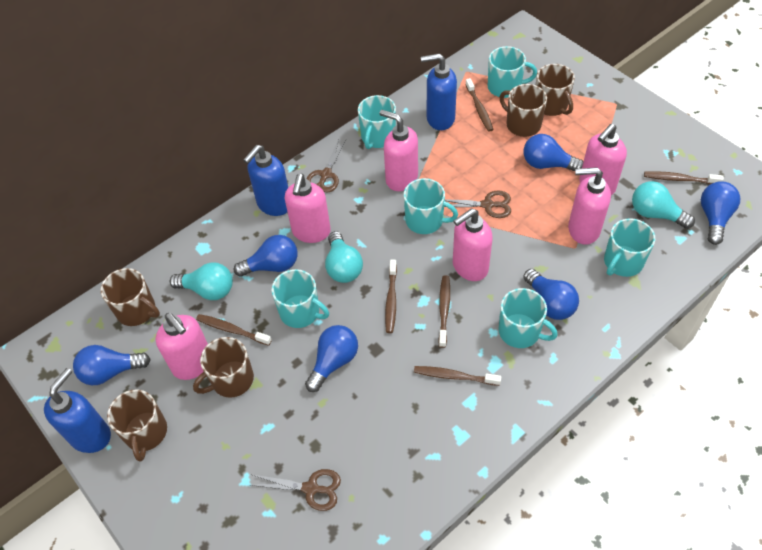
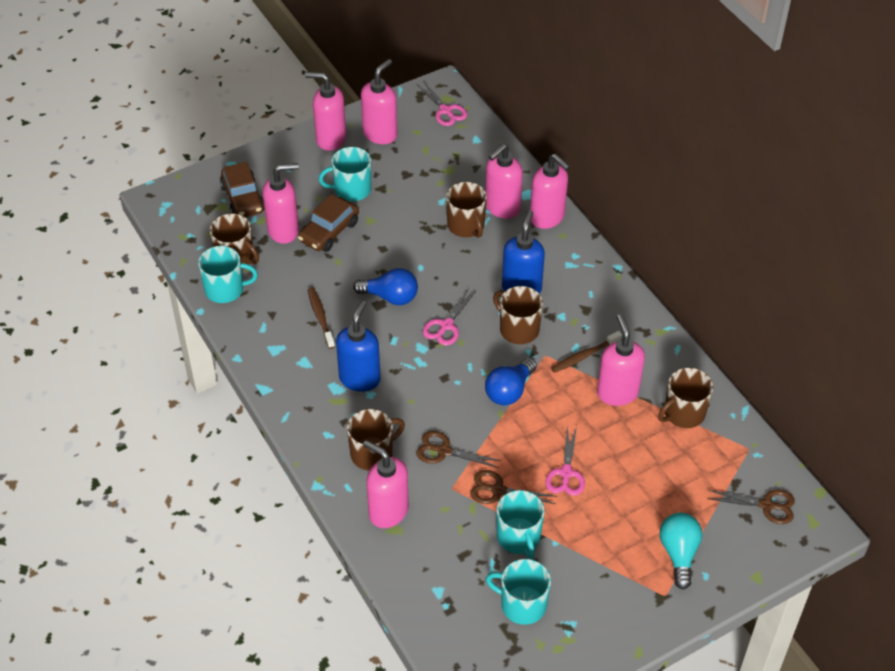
blue light bulb: [73,345,151,385] [234,235,298,277] [305,325,358,392] [523,269,579,320] [524,134,583,171] [701,181,740,245] = 6 -> [353,268,418,305] [485,358,537,405] = 2
blue soap dispenser: [44,368,111,453] [243,145,288,216] [421,53,457,130] = 3 -> [336,300,381,392] [502,210,545,294] = 2
brown car: none = 0 -> [220,162,265,217] [298,194,359,252] = 2
brown toothbrush: [196,314,272,346] [385,260,397,333] [414,366,501,386] [438,275,450,348] [465,78,494,132] [644,171,724,184] = 6 -> [308,287,335,349] [551,331,622,373] = 2
pink scissors: none = 0 -> [417,81,467,126] [423,288,477,346] [545,425,585,496] = 3
pink soap dispenser: [155,313,208,380] [285,173,331,243] [379,110,418,191] [453,208,493,281] [568,167,611,245] [579,124,627,195] = 6 -> [263,163,299,244] [305,72,346,151] [361,59,397,144] [363,440,409,528] [485,144,523,219] [530,154,570,229] [597,314,645,406] = 7
turquoise light bulb: [170,262,233,300] [325,231,363,283] [632,181,695,229] = 3 -> [660,513,702,590] = 1
turquoise mug: [272,269,329,328] [358,95,396,149] [404,178,458,234] [488,46,537,98] [499,288,558,348] [604,218,655,277] = 6 -> [198,246,258,303] [319,147,371,201] [486,559,551,625] [497,490,544,559] = 4

